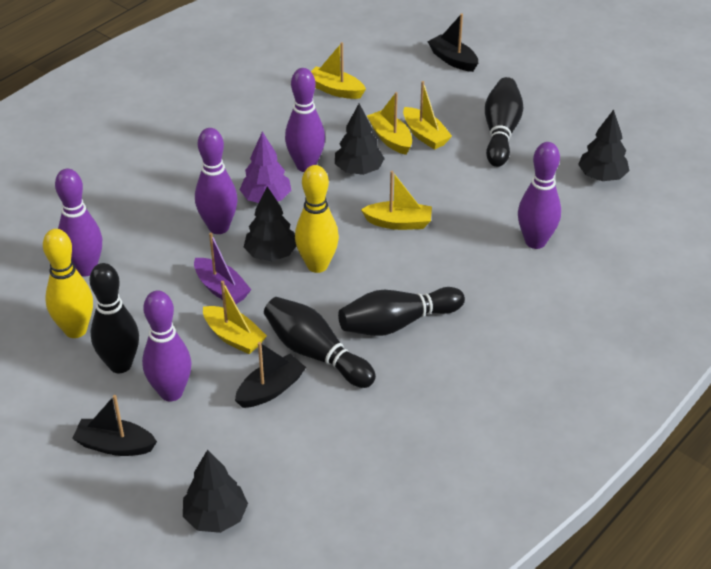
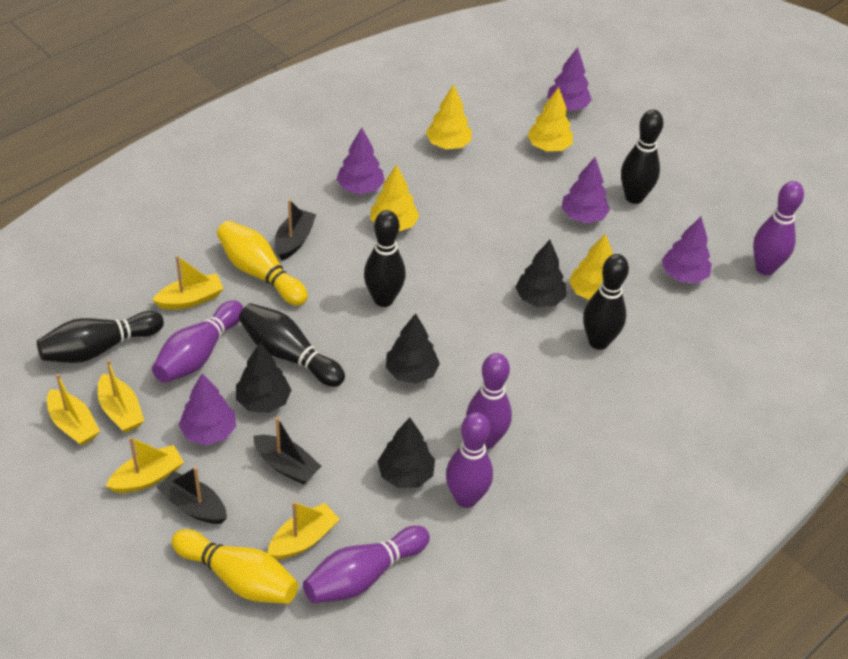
black bowling pin: [90,263,139,373] [264,297,376,388] [338,287,465,336] [485,77,523,167] = 4 -> [37,311,164,363] [239,303,345,387] [364,210,406,307] [583,254,629,350] [621,110,663,204] = 5
purple boat: [194,233,252,304] = 1 -> none = 0
purple tree: [240,132,291,203] = 1 -> [179,374,236,445] [337,128,385,194] [547,47,592,111] [562,157,610,223] [662,217,712,283] = 5
yellow tree: none = 0 -> [370,165,419,231] [426,84,472,149] [527,87,573,151] [569,233,613,300] = 4

